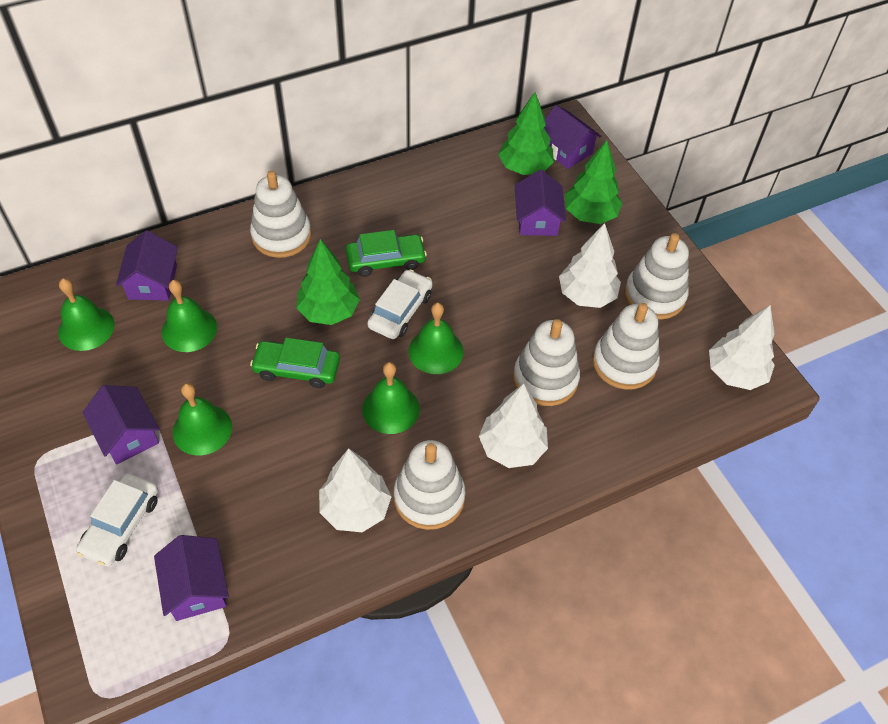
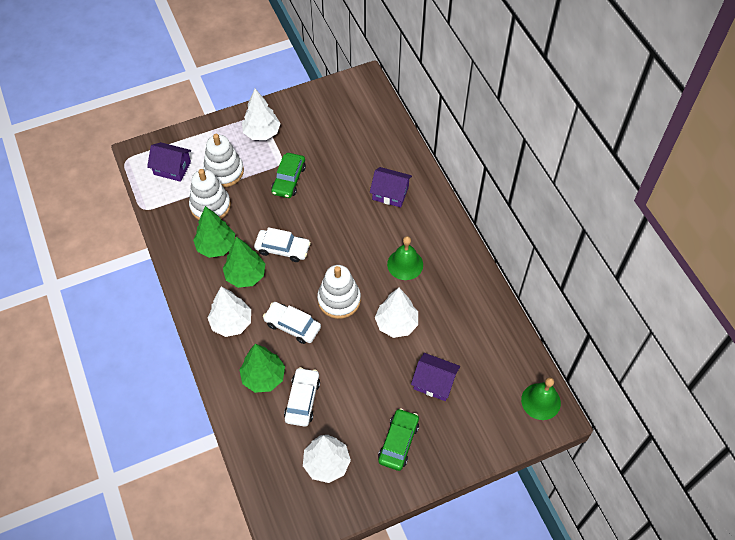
green bell: [58,278,115,351] [162,280,217,352] [173,383,232,455] [362,362,420,434] [409,303,464,374] = 5 -> [387,236,423,280] [521,377,561,420] = 2
purple house: [82,385,160,464] [116,230,178,301] [154,535,229,621] [515,170,566,236] [544,105,601,169] = 5 -> [147,142,191,182] [370,167,412,207] [411,353,460,401] = 3
white car: [76,473,158,566] [367,269,433,339] = 2 -> [254,227,311,262] [263,302,321,344] [284,367,320,427] = 3
white stacking toy: [250,171,311,258] [394,440,466,530] [513,319,580,406] [593,303,660,390] [625,233,689,320] = 5 -> [189,169,231,220] [203,134,244,187] [317,265,361,319] = 3

